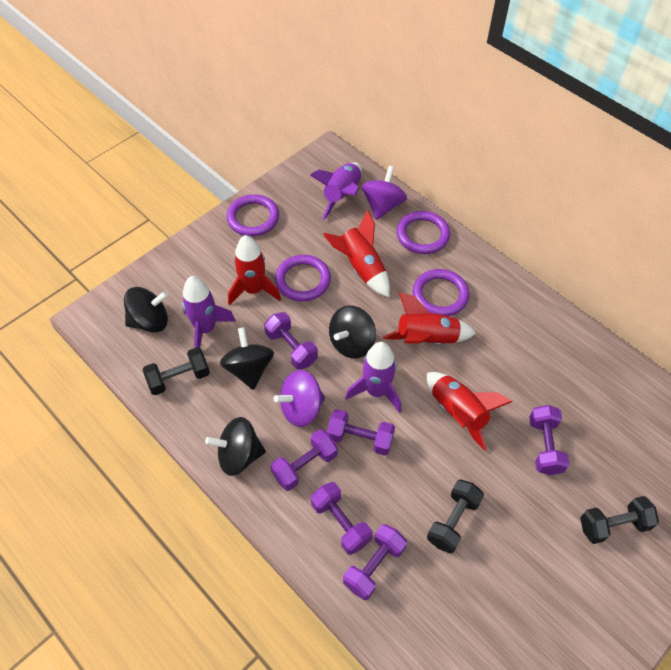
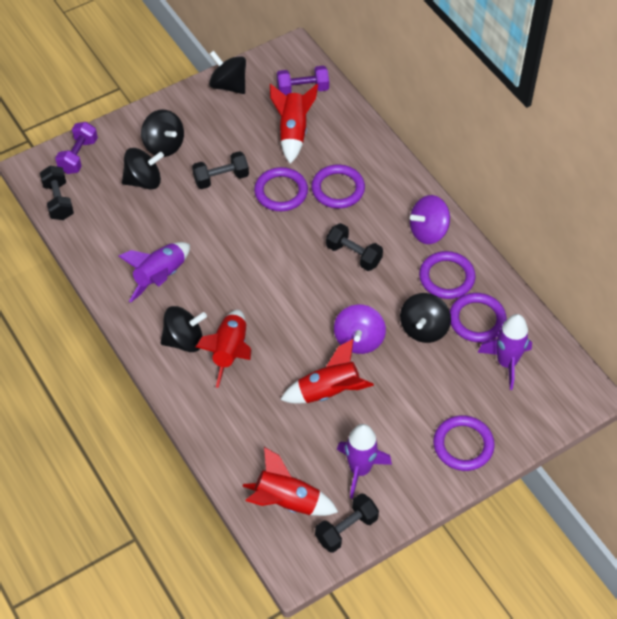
black dumbbell: [142,347,210,395] [427,479,484,554] [580,496,659,544] = 3 -> [40,166,74,220] [192,151,249,189] [315,493,379,553] [326,223,383,271] = 4
black spinning top: [124,287,168,333] [205,417,266,476] [220,327,274,390] [329,305,376,358] = 4 -> [122,148,164,190] [141,110,184,157] [161,306,207,352] [209,50,246,94] [400,293,451,343] = 5
purple dumbbell: [264,312,318,370] [271,429,338,491] [311,482,372,555] [327,409,395,456] [343,524,407,600] [529,405,570,475] = 6 -> [55,122,98,174] [277,66,329,95] = 2
purple ring: [226,194,279,236] [275,255,331,301] [397,211,450,254] [413,269,469,316] = 4 -> [254,167,308,211] [311,165,365,208] [419,251,476,299] [433,415,495,471] [450,293,507,342] = 5

